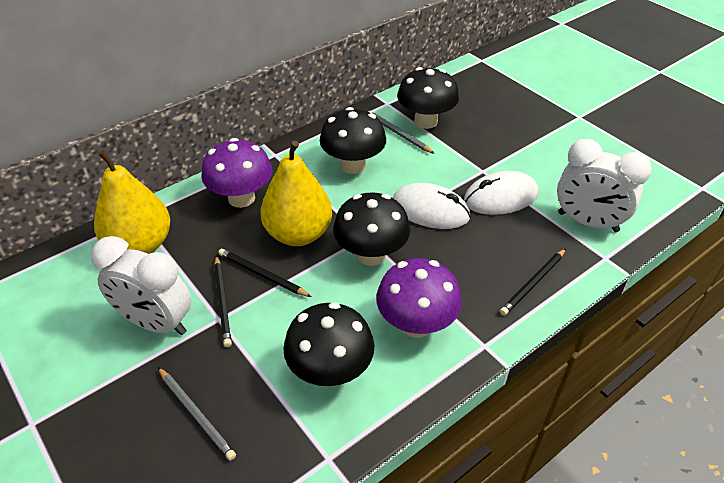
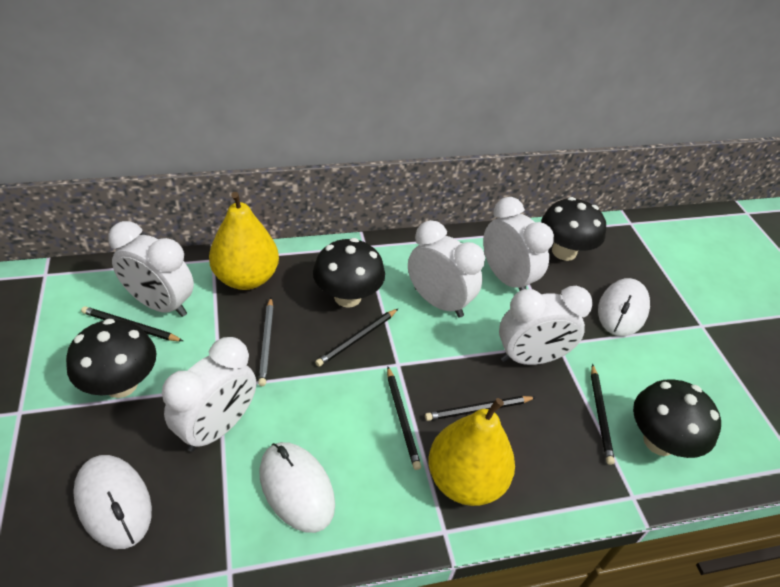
black pencil: [214,255,232,347] [218,249,311,297] [500,249,566,316] = 3 -> [81,306,183,341] [315,309,398,367] [387,366,421,470] [425,396,536,421] [591,364,615,465] = 5
grey pencil: [158,367,236,461] [368,111,435,154] = 2 -> [258,298,273,386] = 1
purple mushroom: [201,138,272,208] [376,258,462,338] = 2 -> none = 0
white clock: [91,236,191,335] [557,139,652,232] = 2 -> [108,221,194,317] [162,337,256,452] [408,220,485,318] [483,197,554,291] [499,286,593,365] = 5
white mouse: [393,183,471,229] [464,171,538,215] = 2 -> [73,455,152,549] [259,442,335,533] [598,278,650,336] = 3

